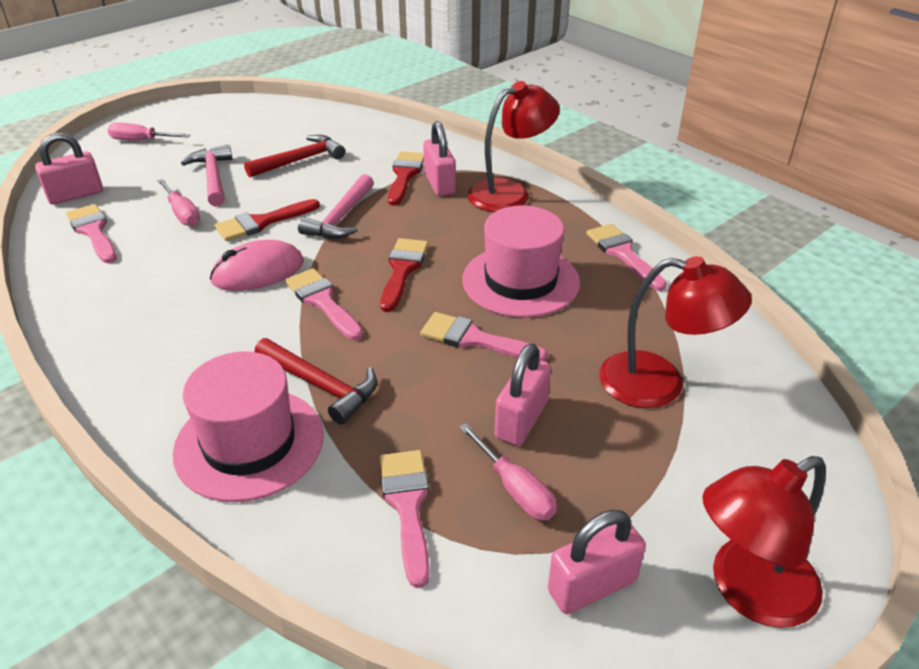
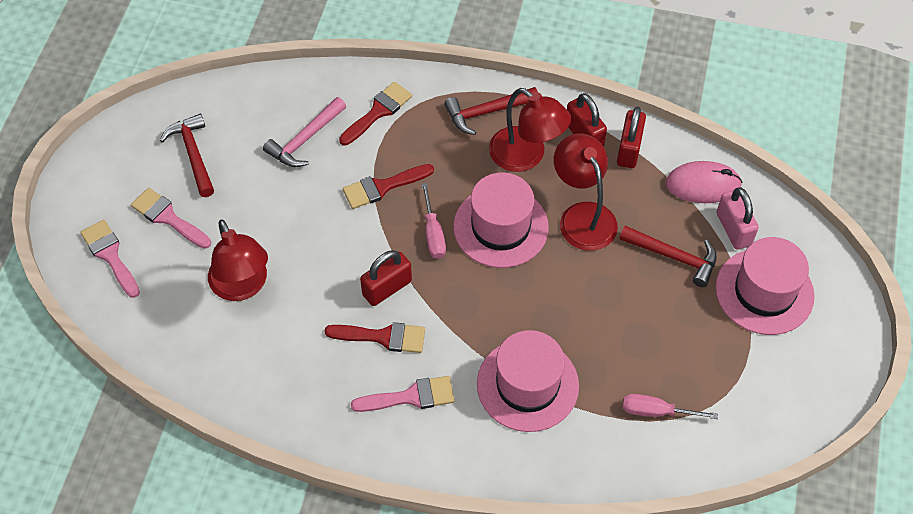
pink brush: [66,204,117,263] [285,268,363,340] [379,450,430,588] [420,312,548,361] [587,224,667,291] = 5 -> [80,220,140,298] [131,188,211,249] [351,376,455,412] = 3
pink hammer: [181,145,233,207] [298,174,374,239] = 2 -> [263,97,346,167] = 1
pink hat: [173,351,324,502] [462,206,580,318] = 2 -> [453,172,549,268] [477,330,579,432] [715,237,815,335] = 3
pink padlock: [35,133,103,205] [423,121,456,196] [495,343,551,446] [548,510,646,614] = 4 -> [716,187,759,250] = 1
pink screwdriver: [107,123,190,141] [157,178,200,226] [459,423,557,521] = 3 -> [421,183,446,259] [622,394,718,419] = 2
red hammer: [244,135,345,177] [255,338,377,425] = 2 -> [160,114,214,197] [444,87,538,135] [619,226,717,287] = 3
red padlock: none = 0 -> [360,250,412,306] [567,93,607,146] [617,107,646,168] = 3

